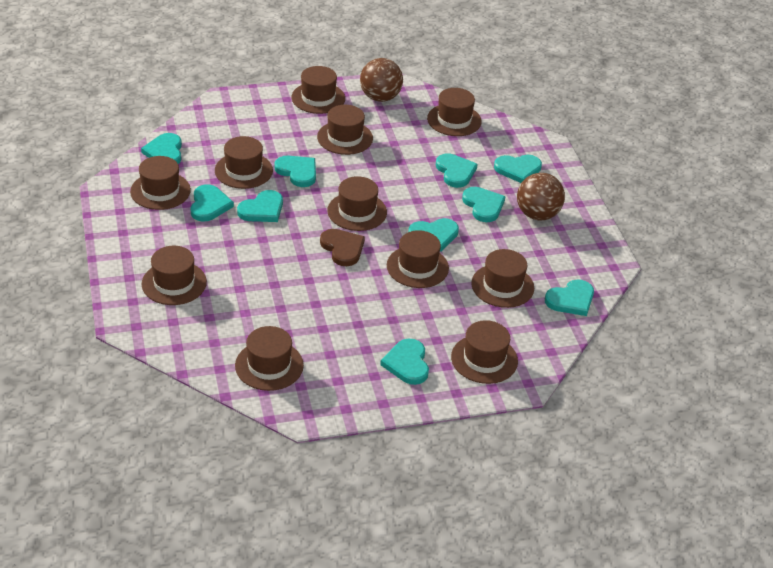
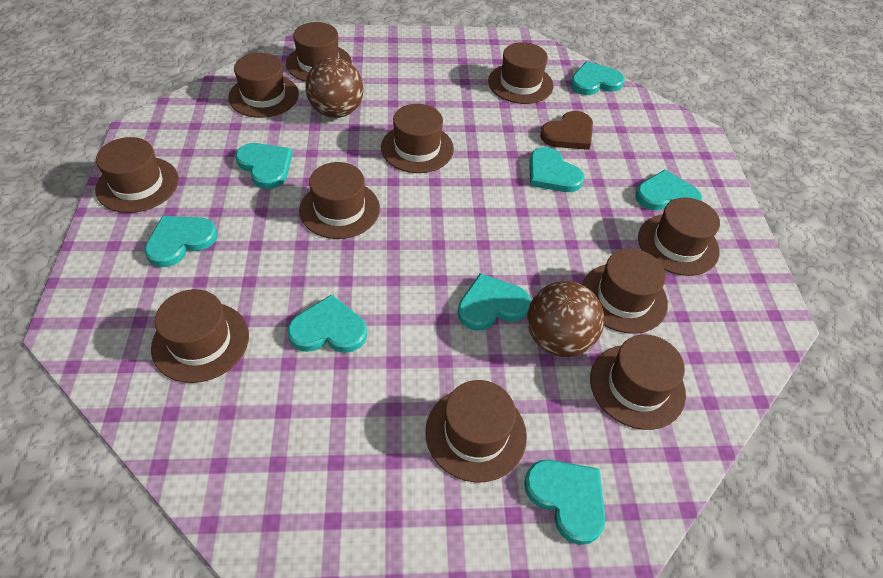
turquoise heart: [141,133,182,164] [190,184,234,222] [237,190,283,222] [275,156,316,187] [380,338,429,385] [408,218,459,251] [436,153,478,188] [462,187,505,222] [494,154,542,183] [545,279,594,316] = 10 -> [144,216,218,267] [235,143,293,189] [287,294,367,353] [458,273,531,331] [524,459,606,545] [529,147,584,192] [570,61,625,95] [635,170,702,210] = 8

